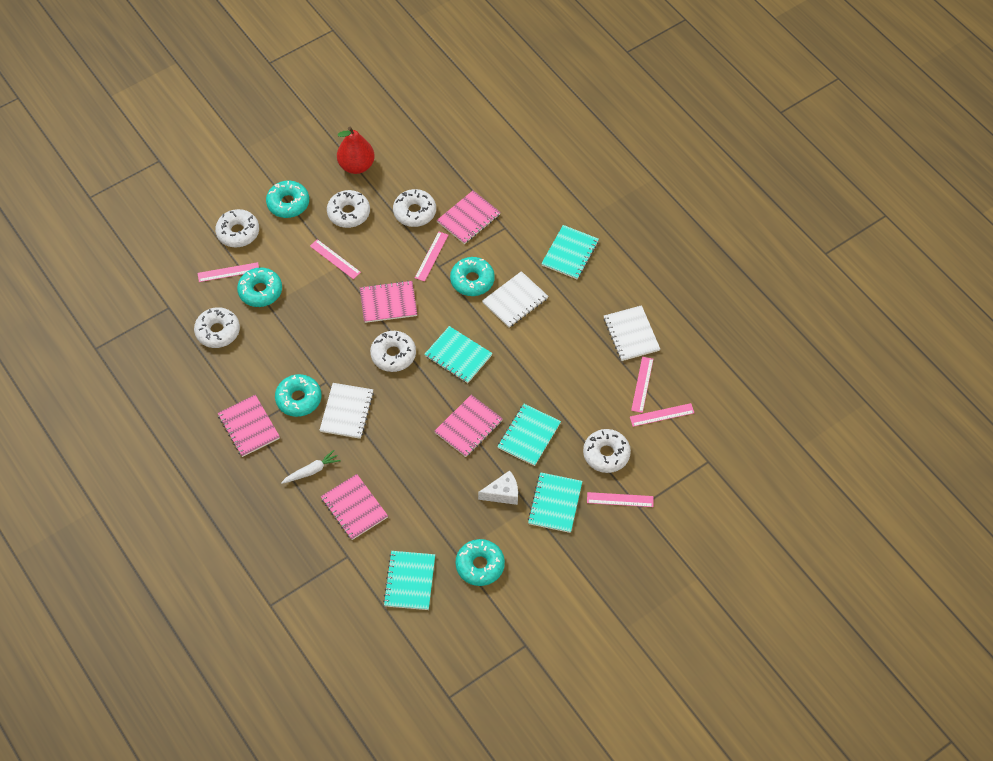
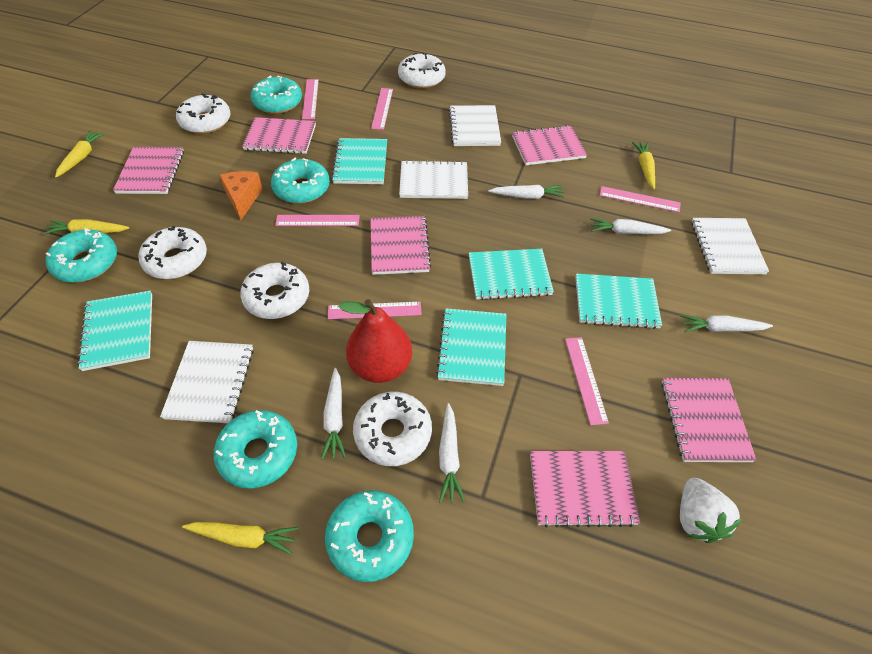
orange cheese: none = 0 -> [220,171,263,220] = 1
pink notebook: [218,395,280,457] [321,474,388,540] [360,280,417,323] [434,395,503,457] [437,190,501,244] = 5 -> [113,147,184,194] [242,117,316,154] [370,216,431,275] [512,125,587,165] [530,451,640,527] [661,378,756,462] = 6
white carrot: [281,450,341,484] = 1 -> [321,368,346,460] [439,403,465,503] [488,185,565,199] [590,218,671,234] [680,315,773,332] = 5
white cheese: [478,470,518,505] = 1 -> none = 0
white donut: [194,307,240,348] [215,209,259,247] [327,190,370,228] [370,331,416,372] [393,189,436,227] [583,429,631,473] = 6 -> [139,226,207,279] [176,93,231,134] [240,262,309,319] [353,392,432,466] [398,52,446,88] = 5
white notebook: [320,383,374,439] [482,271,548,328] [604,305,660,361] = 3 -> [160,341,254,423] [399,160,468,199] [449,105,501,146] [691,218,769,274] = 4
white strawberry: none = 0 -> [680,478,742,543] = 1
yellow carrot: none = 0 -> [43,219,129,234] [55,130,105,178] [182,522,298,555] [632,142,655,190] = 4

